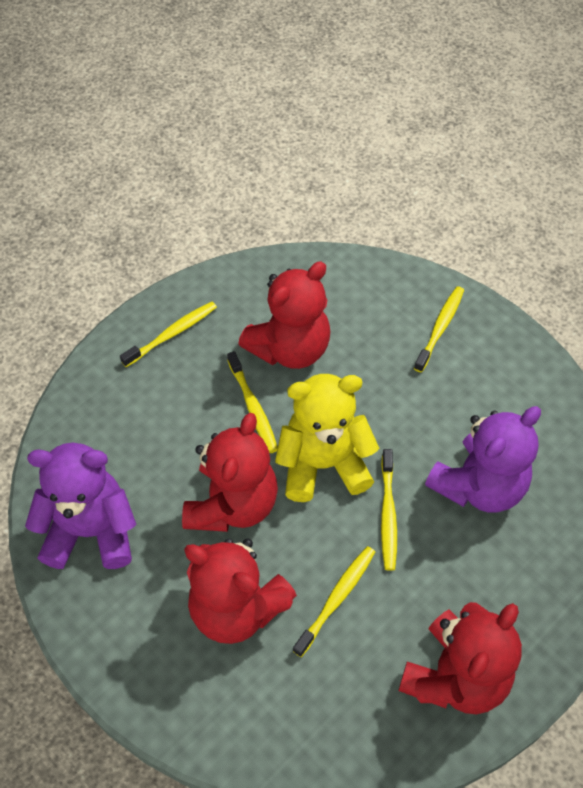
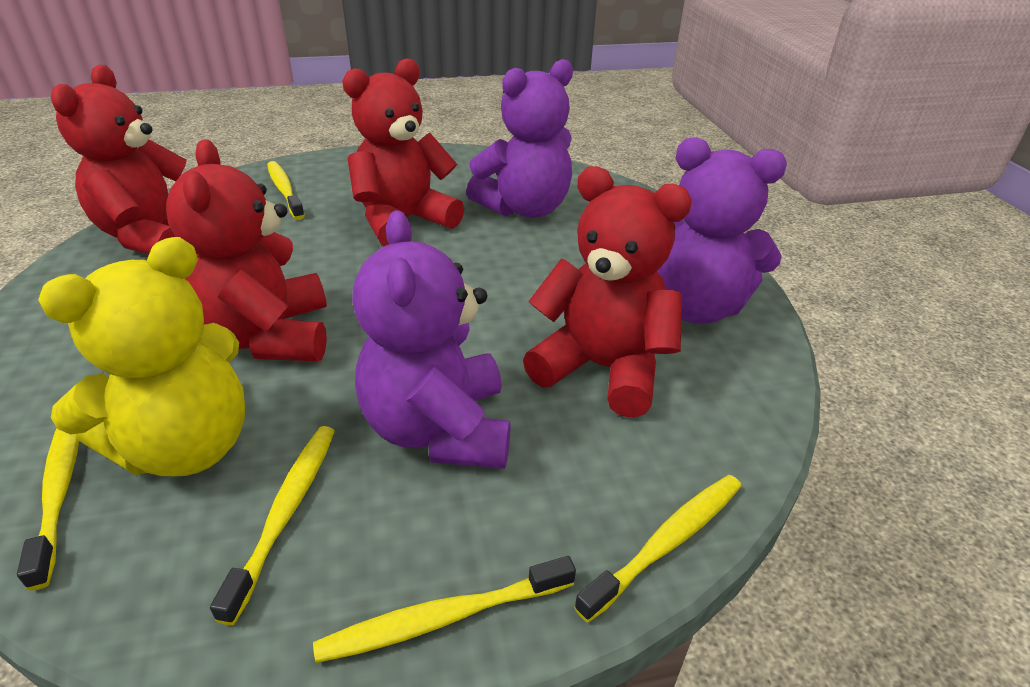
purple teddy bear: [25,443,136,569] [425,406,541,513] = 2 -> [352,210,511,469] [466,59,573,218] [657,137,787,324] = 3

